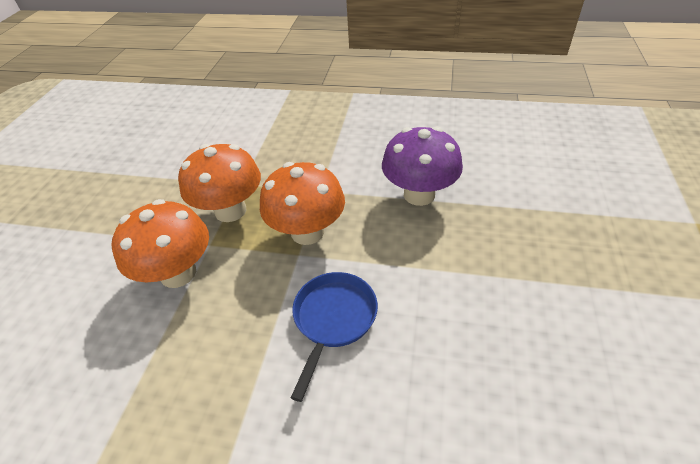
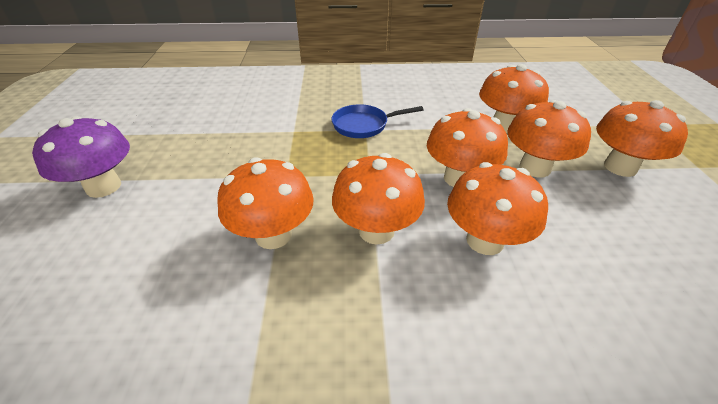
orange mushroom: [111,199,209,288] [178,144,261,222] [260,162,345,245] = 3 -> [218,157,314,249] [332,153,425,245] [427,108,508,187] [447,162,548,255] [479,64,549,133] [507,100,591,177] [596,100,688,177] = 7

